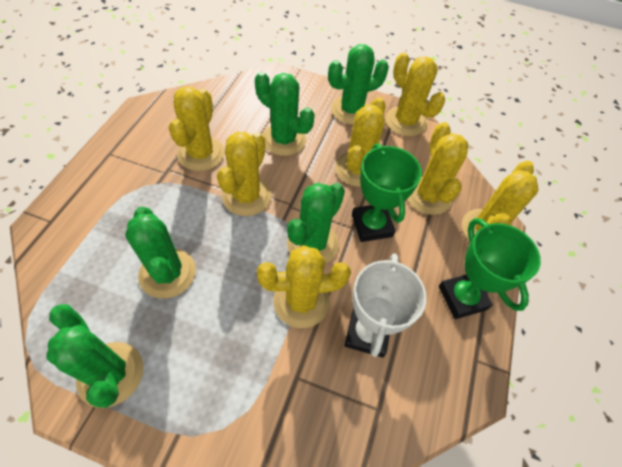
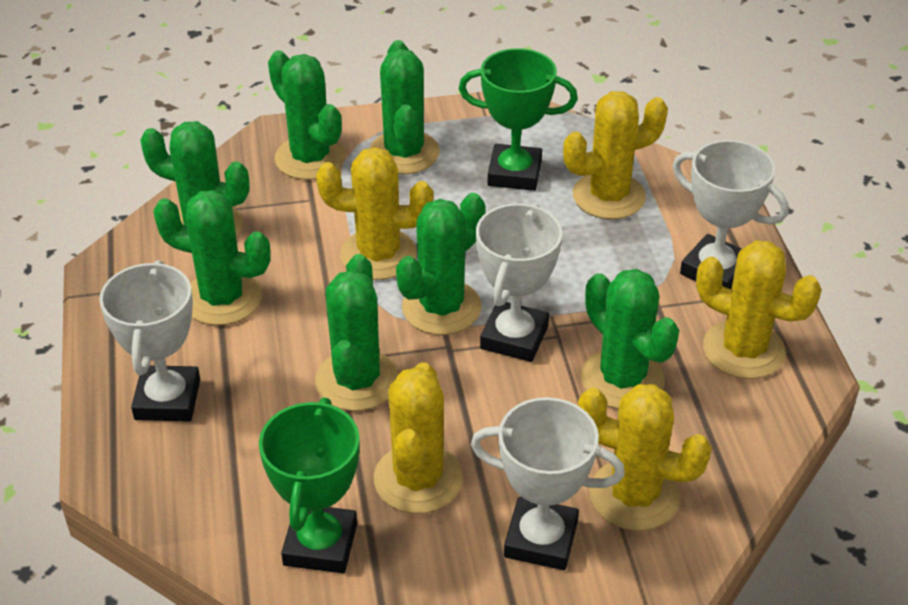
green cactus: [46,304,143,408] [125,207,196,298] [255,71,314,156] [287,183,345,264] [328,44,389,125] = 5 -> [140,121,250,238] [153,190,271,325] [268,50,346,180] [315,254,399,411] [369,40,440,174] [396,193,485,335] [581,269,679,409] = 7
white trophy: [345,253,427,358] = 1 -> [99,260,200,422] [471,397,625,570] [476,204,562,362] [673,140,789,290] = 4
yellow cactus: [169,86,224,171] [217,132,272,216] [257,245,351,328] [335,97,386,187] [385,53,445,136] [407,122,469,215] [462,161,538,240] = 7 -> [316,147,433,280] [374,362,463,514] [563,91,668,219] [578,384,712,531] [696,240,822,379] = 5

